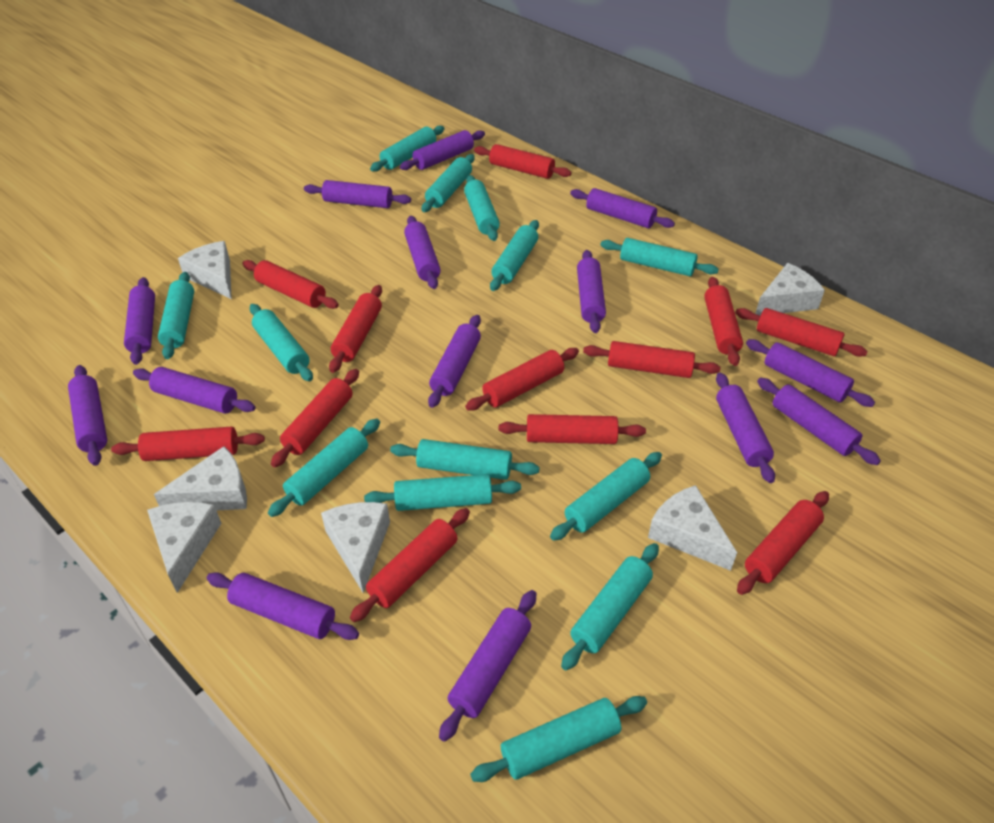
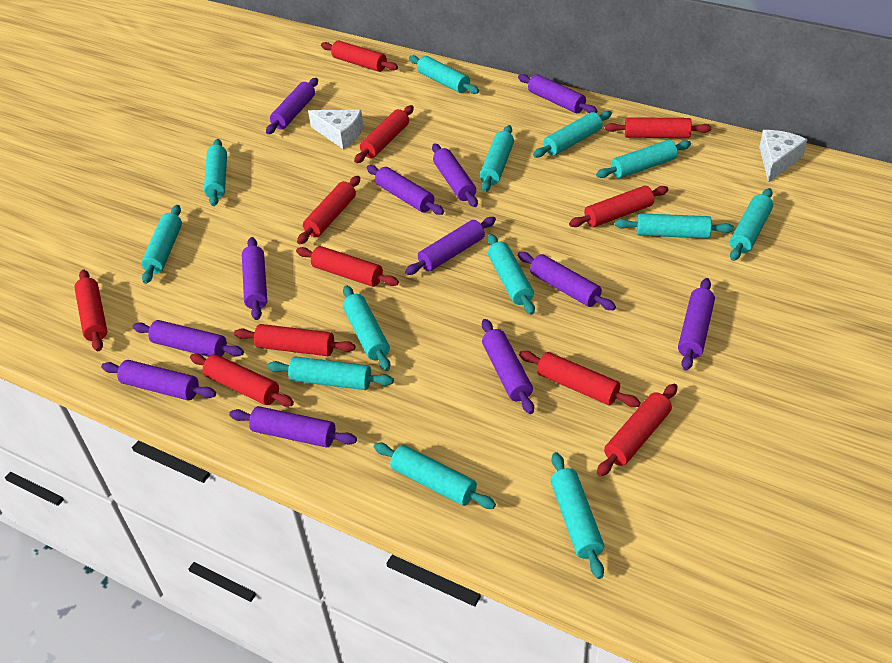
purple rolling pin: [68,365,107,466] [124,277,155,365] [133,367,255,414] [206,572,359,640] [304,180,411,208] [400,130,485,170] [404,216,441,289] [428,315,481,408] [439,590,536,742] [570,188,675,228] [577,250,606,333] [716,373,775,483] [746,339,875,407] [757,377,881,465] = 14 -> [101,360,216,400] [133,320,244,357] [229,406,357,447] [242,237,267,320] [266,78,318,134] [367,165,444,215] [405,217,496,275] [432,144,478,207] [482,319,534,414] [518,74,597,113] [518,252,616,310] [678,278,715,371] = 12
red rolling pin: [111,427,265,461] [242,260,339,309] [271,369,359,468] [329,285,382,373] [350,508,470,622] [465,348,579,410] [474,144,572,179] [499,414,646,444] [583,341,721,378] [704,277,743,366] [735,308,868,357] [737,491,829,595] = 12 -> [74,269,107,351] [190,353,294,407] [234,324,356,356] [296,246,399,287] [297,176,360,244] [321,40,398,72] [354,105,414,163] [519,351,641,407] [569,186,669,227] [597,384,677,476] [605,117,712,138] = 11
white cheese: [147,502,221,593] [154,446,247,510] [178,241,232,299] [321,502,390,593] [648,485,737,571] [755,263,825,316] = 6 -> [308,110,363,149] [759,130,808,183] = 2

